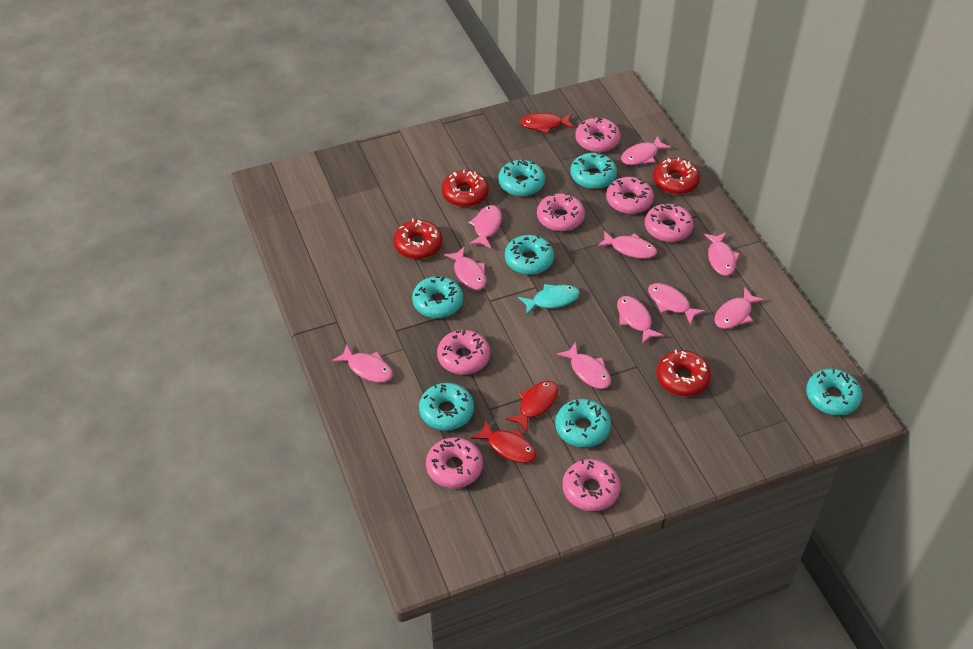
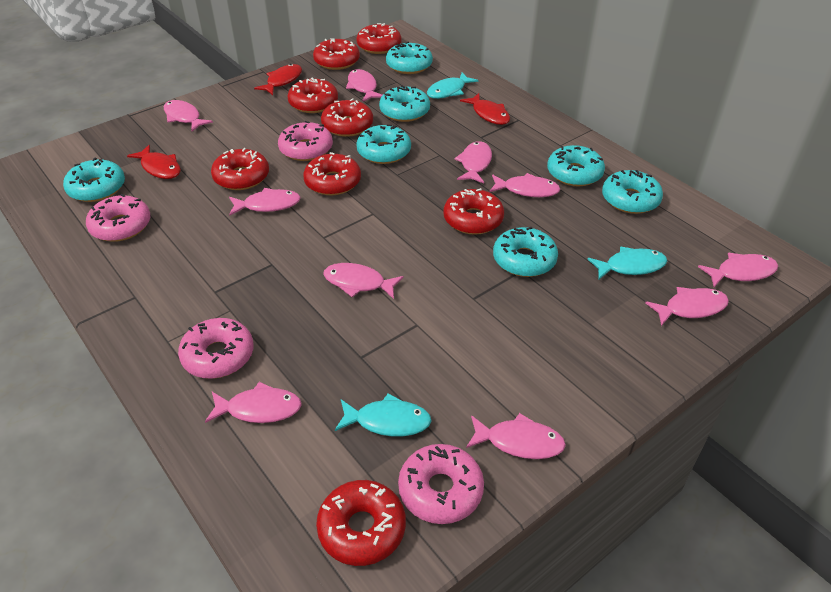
pink donut: [426,437,483,488] [437,330,490,375] [537,193,585,231] [562,459,621,511] [575,116,621,152] [606,177,654,214] [645,204,694,242] = 7 -> [86,194,150,242] [178,318,254,379] [278,121,333,161] [398,444,484,524] = 4
red donut: [394,219,443,259] [442,170,489,207] [653,158,700,194] [657,350,711,396] = 4 -> [211,148,269,190] [288,78,338,113] [303,152,361,195] [313,38,360,70] [316,480,406,566] [321,98,373,137] [357,23,401,54] [443,188,504,235] = 8
turquoise fish: [518,284,580,315] = 1 -> [335,393,432,436] [427,72,478,99] [588,247,667,279] = 3

